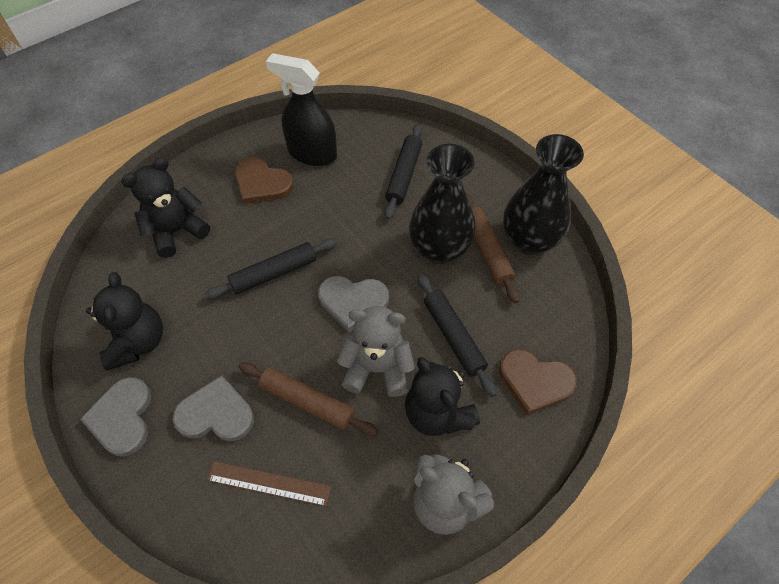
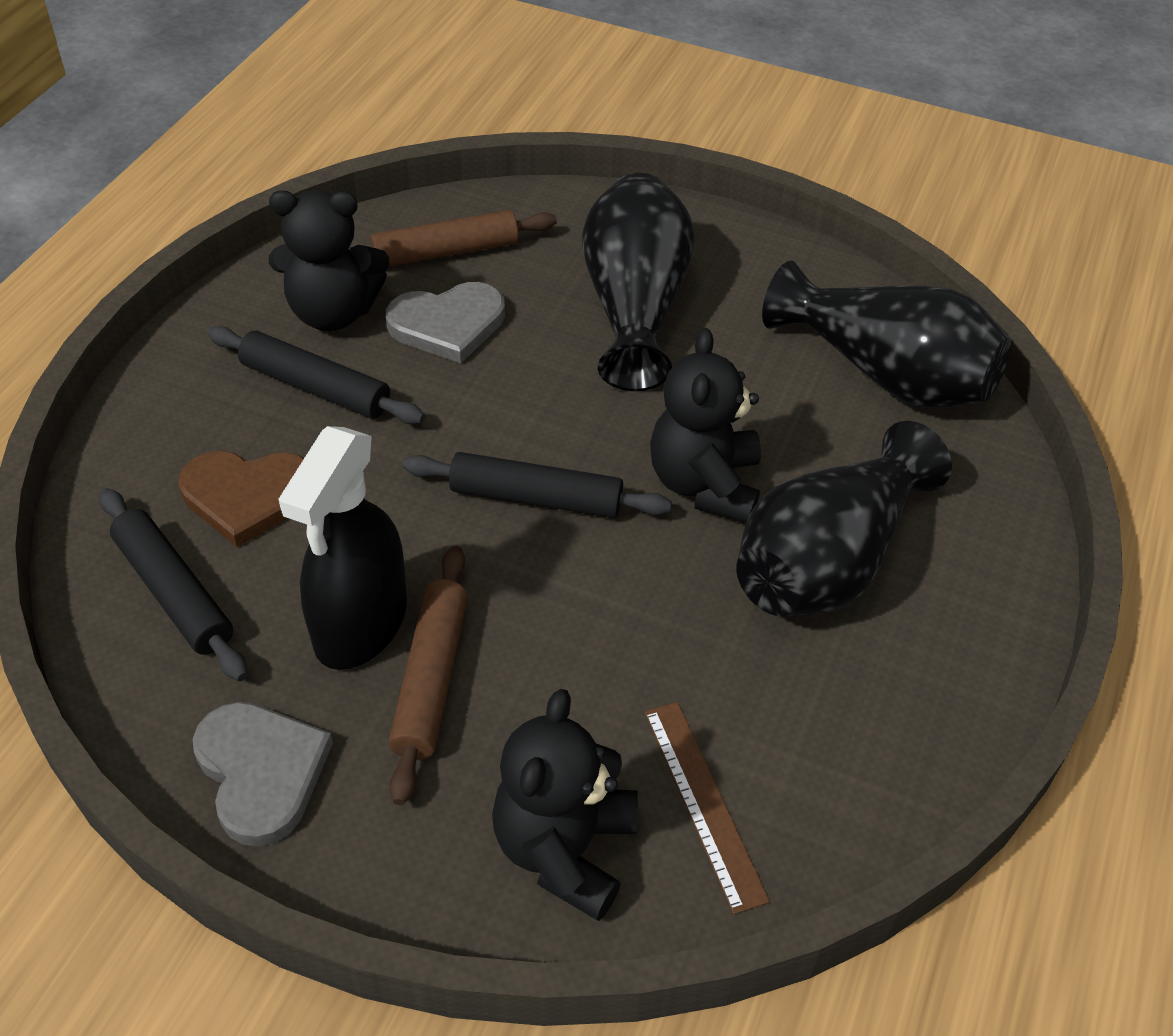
black vase: [409,144,476,264] [503,134,584,255] = 2 -> [582,173,695,391] [736,421,952,616] [762,260,1011,409] = 3
brown heart: [235,157,294,204] [499,349,577,415] = 2 -> [179,451,304,547] = 1
grey heart: [80,377,151,457] [172,375,254,442] [318,276,389,332] = 3 -> [193,702,333,846] [386,282,505,364] = 2
grey teddy bear: [337,306,415,397] [413,454,494,535] = 2 -> none = 0

